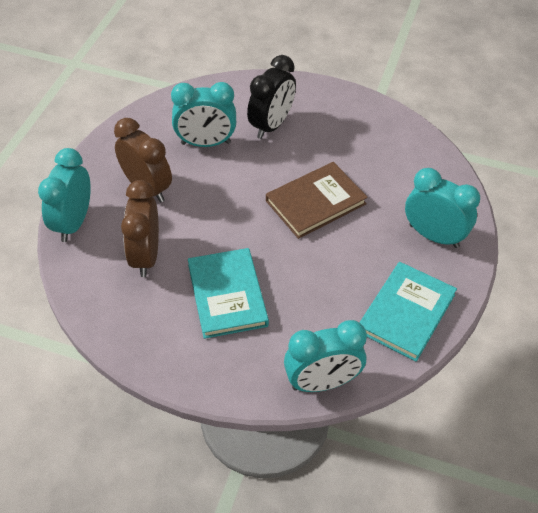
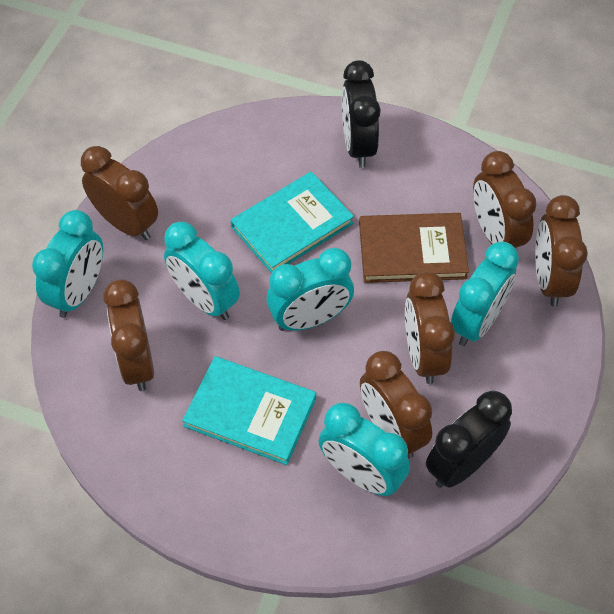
black clock: [247,55,296,139] = 1 -> [342,60,381,168] [426,391,512,488] = 2
brown clock: [114,118,172,202] [121,180,159,277] = 2 -> [81,146,158,240] [103,279,154,391] [360,351,432,458] [405,271,455,384] [473,151,536,248] [535,195,588,307] = 6
turquoise clock: [38,148,91,242] [171,82,236,147] [284,320,367,392] [405,168,480,248] = 4 -> [32,210,103,318] [164,222,240,320] [266,248,354,331] [318,403,410,496] [451,242,519,346] = 5

